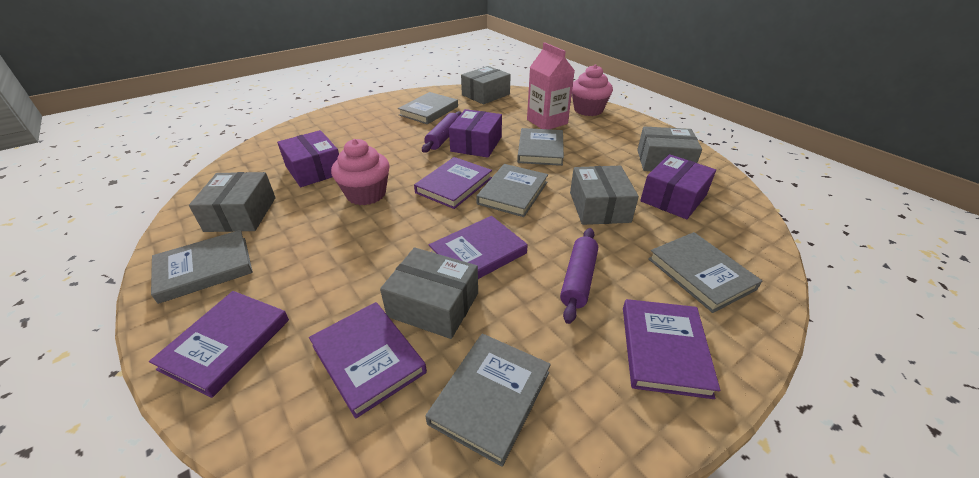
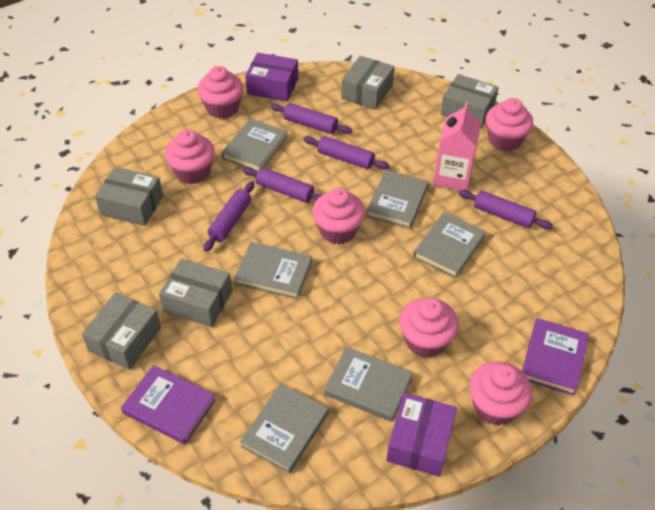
pink cupcake: [331,139,390,205] [572,64,613,116] = 2 -> [165,129,215,184] [197,66,243,119] [312,188,365,244] [399,298,459,358] [469,361,532,425] [486,98,533,151] = 6
purple book: [149,291,289,398] [309,302,427,419] [414,157,492,209] [429,216,528,279] [623,299,720,399] = 5 -> [121,365,216,444] [522,318,589,396] = 2
purple box: [277,130,339,187] [449,109,502,158] [640,154,716,219] = 3 -> [245,53,298,102] [386,393,457,477] = 2
purple rolling pin: [422,111,462,153] [560,228,598,324] = 2 -> [204,181,254,252] [242,167,322,203] [270,103,352,134] [304,136,390,169] [458,190,553,229] = 5

